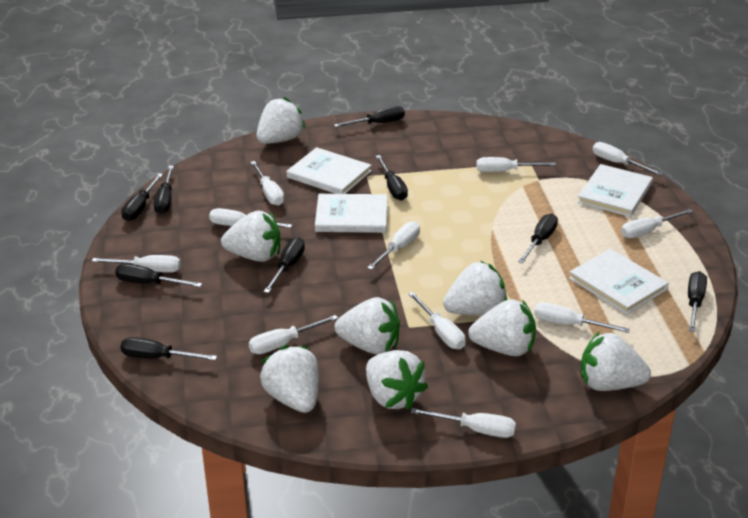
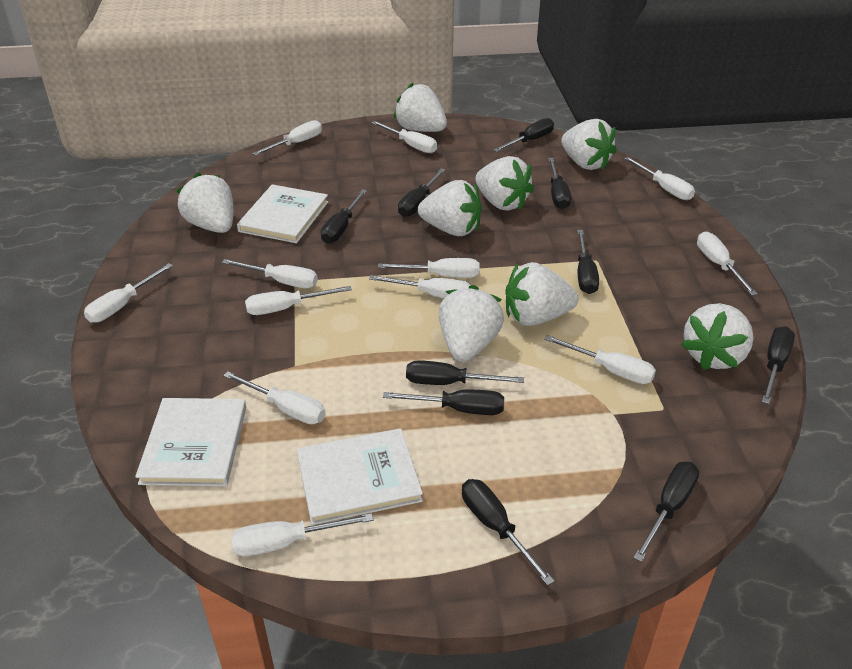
black screwdriver: [115,264,202,287] [120,337,217,360] [121,173,163,221] [154,166,174,214] [264,237,305,293] [334,106,405,127] [376,155,408,201] [518,214,558,263] [688,271,707,332] = 9 -> [321,189,367,243] [383,390,504,415] [398,168,446,217] [406,360,524,385] [462,479,554,586] [494,118,554,152] [548,158,571,209] [577,230,599,294] [633,462,699,562] [762,326,795,404] = 10
white book: [287,147,371,194] [315,194,387,233] [569,249,669,314] [577,164,653,217] = 4 -> [135,398,247,486] [237,184,328,243] [297,428,423,525] = 3
white screwdriver: [92,255,181,273] [209,208,292,228] [249,315,338,354] [250,161,284,206] [367,221,420,270] [408,292,466,349] [411,408,516,438] [476,157,556,172] [534,302,630,333] [592,142,663,176] [621,209,693,238] = 11 -> [84,263,173,323] [222,259,318,288] [223,371,326,424] [231,513,373,556] [245,286,352,315] [252,120,322,156] [369,275,471,298] [372,121,437,153] [378,258,480,278] [544,335,656,384] [624,157,695,200] [697,232,758,295] = 12

